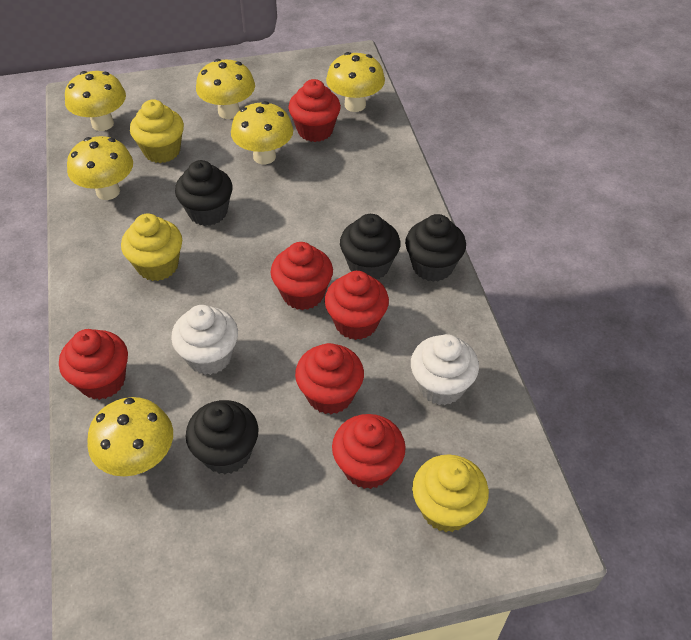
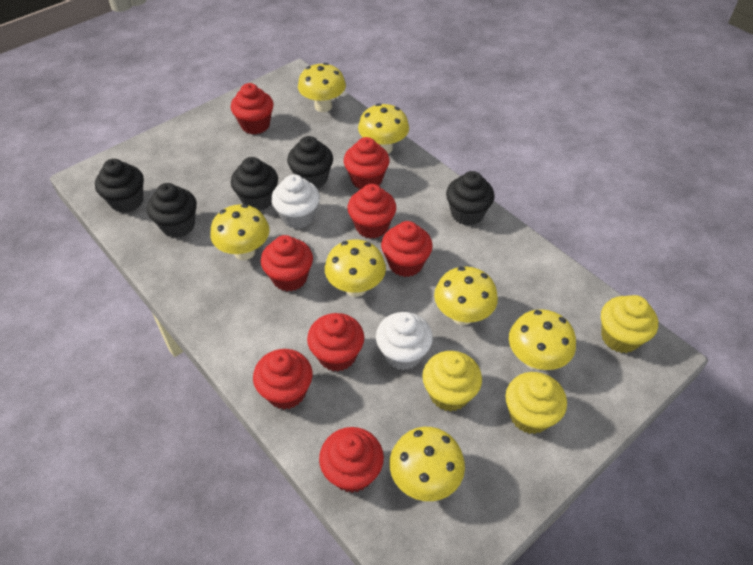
black cupcake: [175,160,233,226] [186,400,259,474] [340,214,400,279] [405,214,466,282] = 4 -> [95,159,144,213] [147,183,197,238] [231,157,278,211] [287,136,333,188] [446,171,494,226] = 5
red cupcake: [59,329,128,400] [271,242,333,310] [288,79,341,142] [295,343,364,414] [325,271,389,340] [332,414,406,489] = 6 -> [231,83,274,134] [253,349,313,409] [261,235,313,291] [307,313,364,371] [319,427,384,493] [344,137,390,189] [347,184,396,239] [381,221,433,277] = 8
yellow mushroom: [65,71,126,131] [67,136,133,200] [87,397,173,476] [196,59,255,119] [231,101,293,164] [326,52,385,112] = 6 -> [211,204,270,260] [298,63,346,112] [325,239,386,297] [358,103,409,154] [390,427,465,501] [434,267,498,325] [509,309,576,370] = 7

